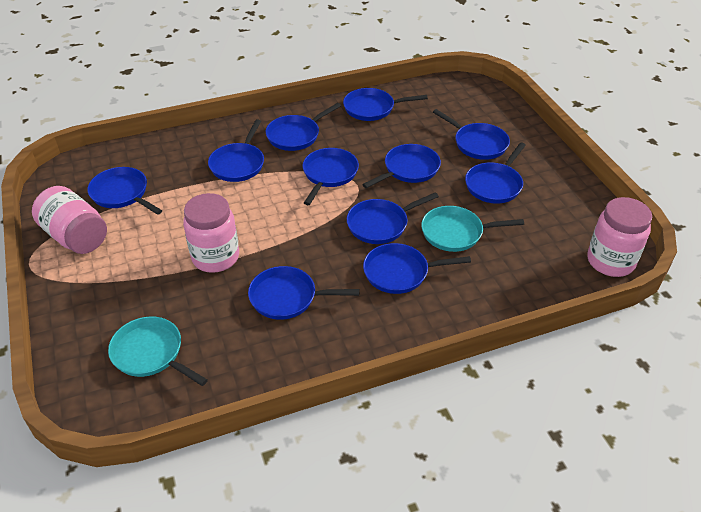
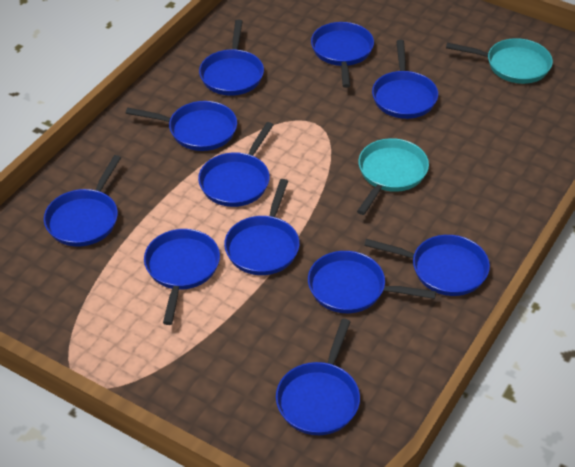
pink jar: [32,186,107,254] [183,193,239,273] [587,197,652,277] = 3 -> none = 0

